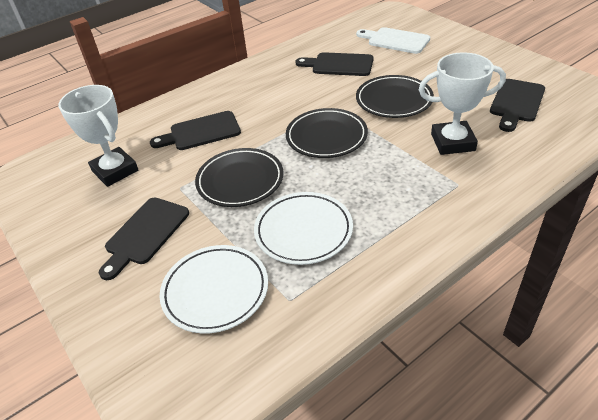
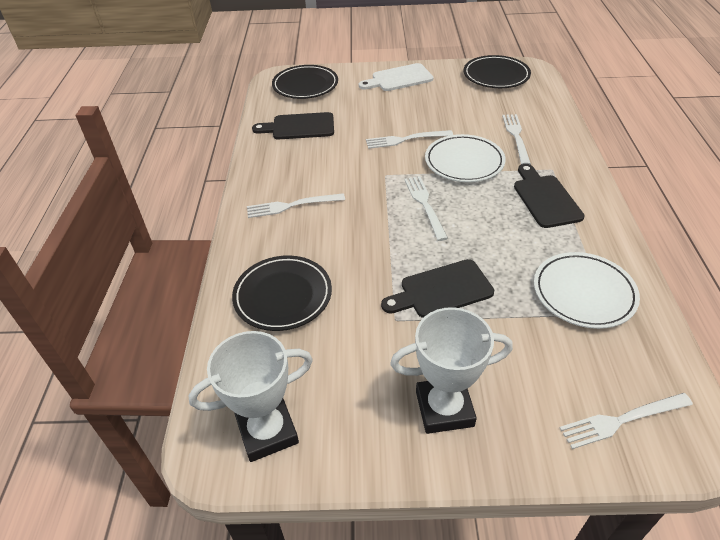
black cutting board: [99,197,189,280] [150,111,241,150] [296,52,374,76] [490,79,545,132] = 4 -> [252,112,334,139] [381,259,494,318] [514,164,585,228] = 3
white fork: none = 0 -> [247,193,345,218] [366,130,453,149] [404,176,448,241] [502,114,531,164] [560,393,693,449] = 5

